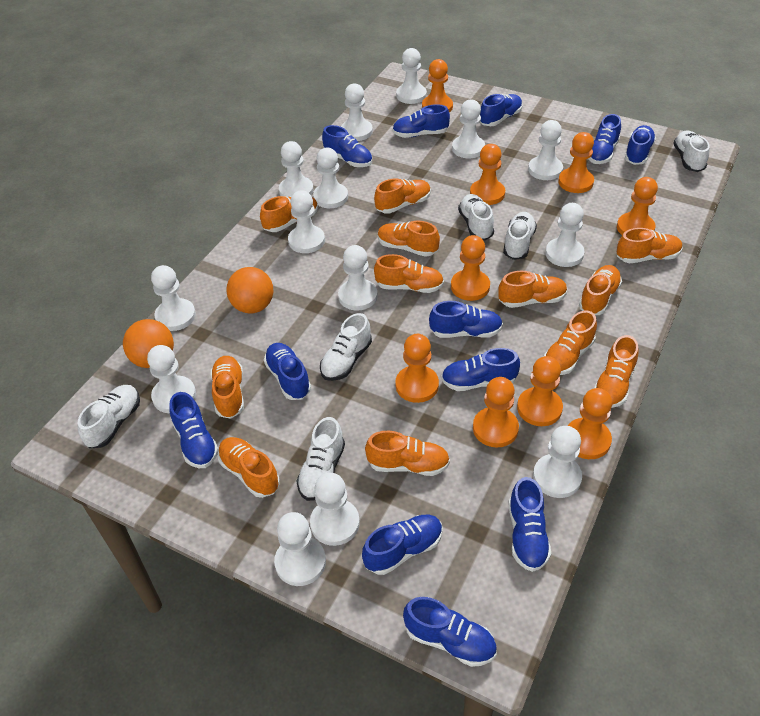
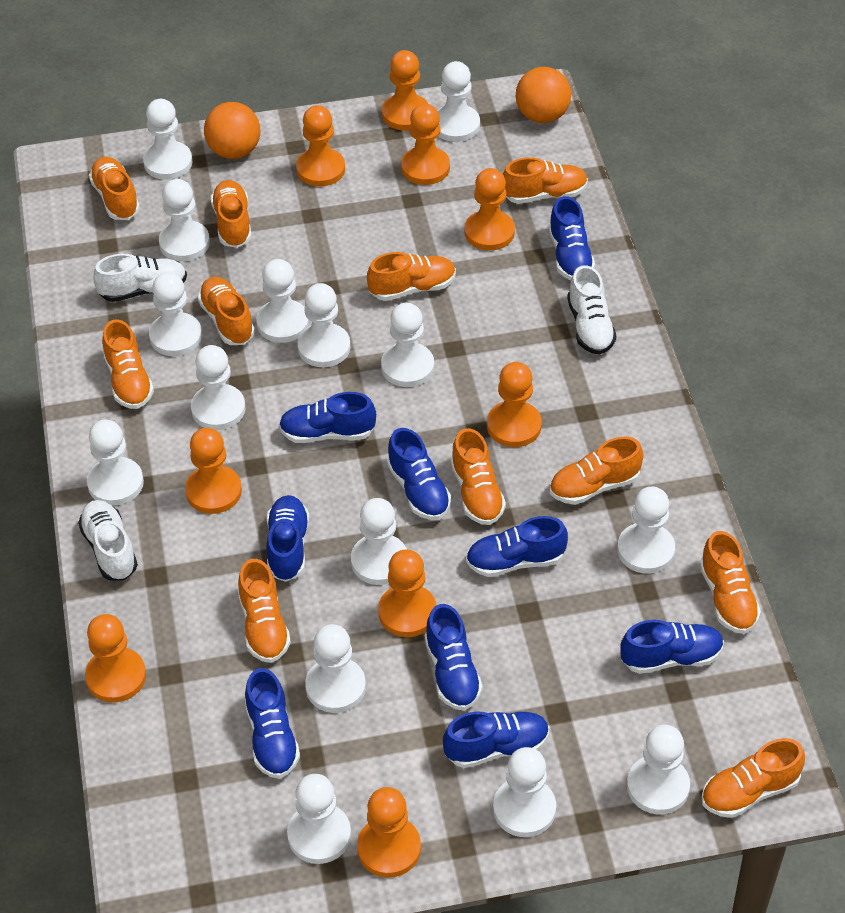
blue shoe: [169,392,219,468] [264,343,311,400] [322,125,372,167] [362,515,443,575] [392,104,450,138] [403,597,497,667] [429,301,503,338] [441,348,520,391] [480,94,522,126] [508,477,551,572] [588,114,621,164] [625,125,656,165] = 12 -> [245,668,300,779] [266,495,309,582] [279,392,376,443] [387,428,451,520] [425,604,483,710] [443,712,549,768] [466,516,568,577] [549,196,595,280] [620,620,724,674] = 9
orange shoe: [211,356,244,419] [218,437,280,498] [260,196,318,232] [365,431,450,476] [374,178,431,214] [374,254,444,293] [377,221,440,257] [498,271,567,308] [544,311,597,375] [579,265,622,315] [594,335,639,408] [617,228,683,263] = 12 -> [89,157,140,220] [102,319,154,409] [198,277,255,345] [211,180,251,248] [238,559,291,663] [367,252,456,301] [451,428,506,525] [503,157,588,204] [550,436,644,505] [700,531,761,634] [701,738,805,818] = 11
white pawn: [147,345,196,413] [151,265,196,331] [274,512,326,586] [279,141,314,197] [288,190,325,253] [310,473,360,546] [313,148,348,208] [338,245,378,311] [341,83,373,141] [396,48,427,104] [452,100,485,158] [528,120,563,180] [533,426,582,498] [545,203,584,267] = 14 -> [87,420,144,506] [143,99,193,180] [149,272,202,356] [159,179,210,261] [191,345,245,430] [256,259,309,343] [287,774,351,864] [297,283,350,367] [305,624,366,713] [351,498,407,585] [381,303,434,387] [437,61,480,142] [493,747,556,837] [617,486,675,574] [627,725,690,814] = 15
white shoe: [78,385,140,448] [296,417,345,501] [320,313,372,381] [458,194,494,240] [503,212,537,260] [673,130,710,172] = 6 -> [78,500,138,581] [93,254,187,302] [567,265,617,355] = 3

